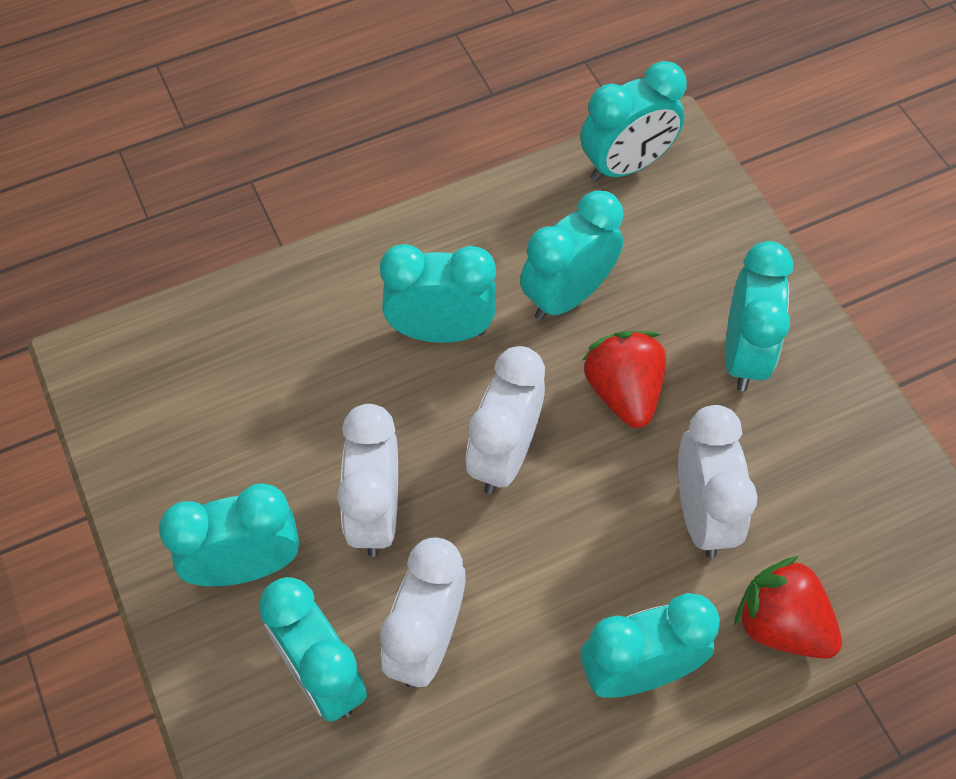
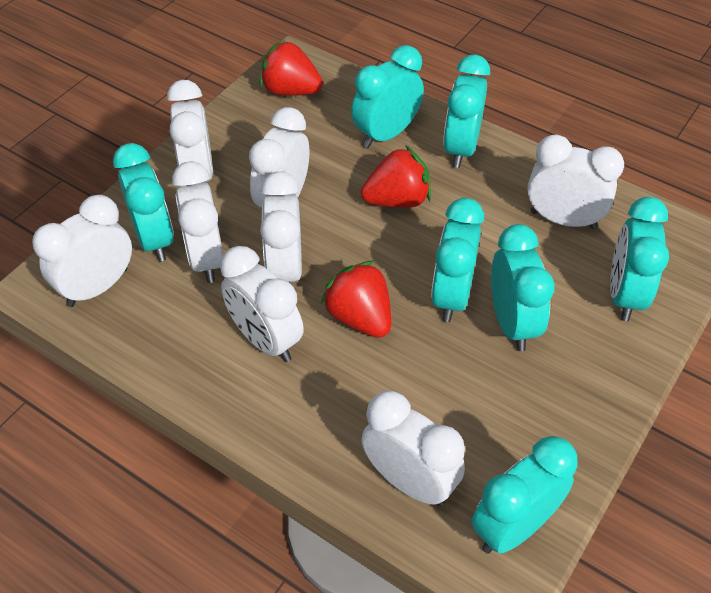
red strawberry: [582,331,666,428] [734,556,842,659] = 2 -> [259,39,323,96] [321,261,391,338] [361,145,431,208] = 3
white clock: [337,404,398,557] [380,537,466,688] [466,346,545,494] [678,405,758,558] = 4 -> [32,195,132,307] [167,80,213,182] [172,161,223,283] [220,246,304,362] [249,107,309,208] [260,171,302,283] [361,391,465,506] [527,134,624,229] = 8

